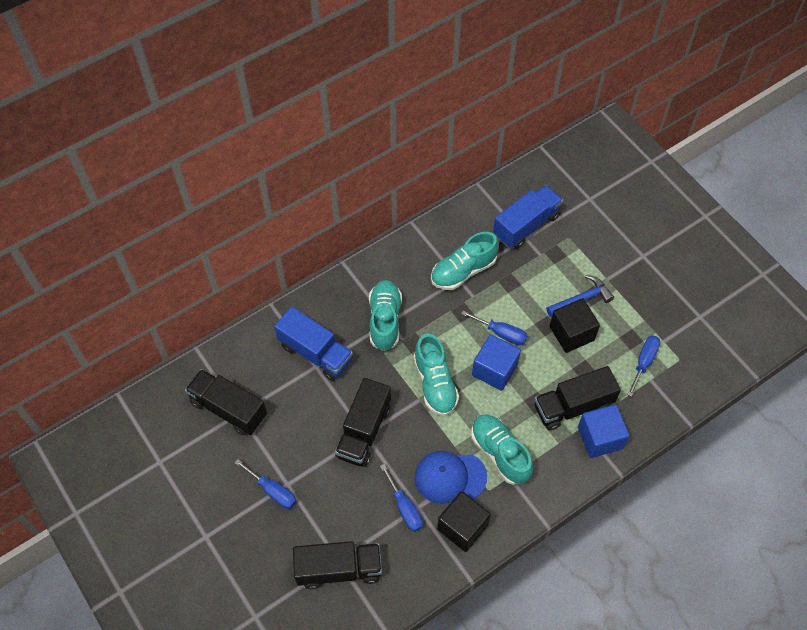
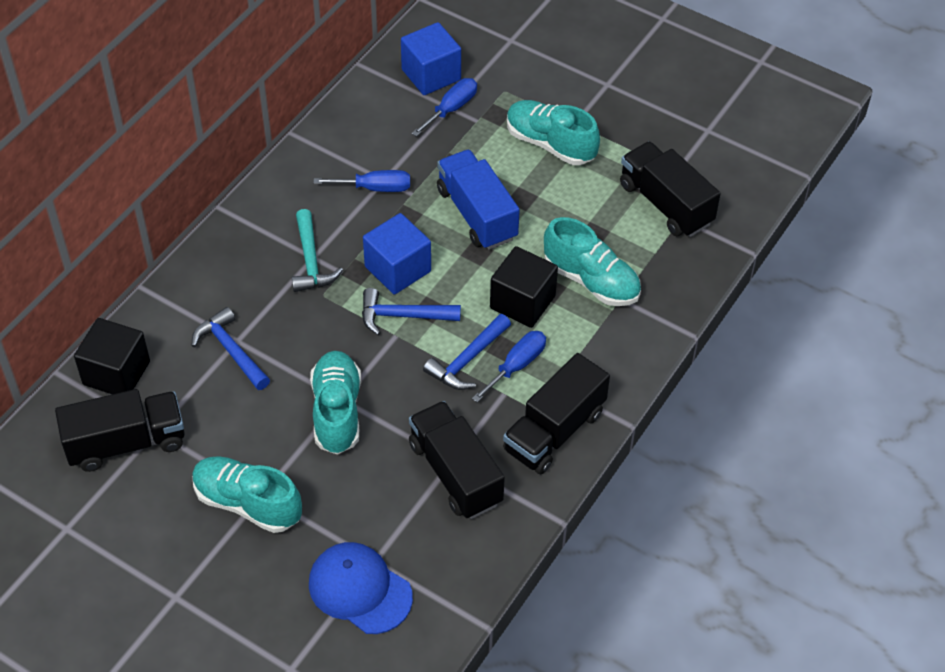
blue hammer: [546,275,614,317] = 1 -> [191,307,270,390] [362,288,461,335] [423,314,511,390] = 3
blue screwdriver: [234,459,296,509] [380,464,423,532] [461,310,527,345] [627,335,660,397] = 4 -> [314,170,410,192] [411,78,477,137] [472,331,546,403] = 3
blue truck: [274,306,353,381] [493,185,563,249] = 2 -> [437,149,520,250] = 1
turquoise hammer: none = 0 -> [292,209,343,292] = 1

